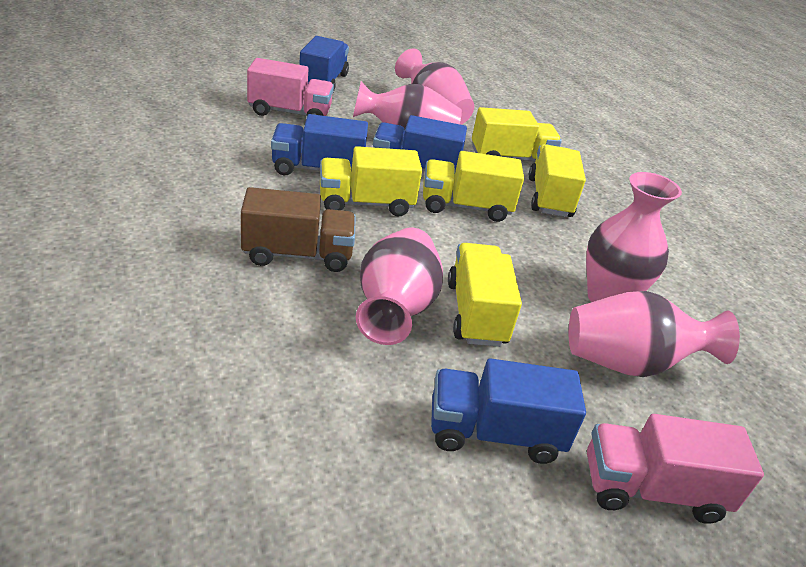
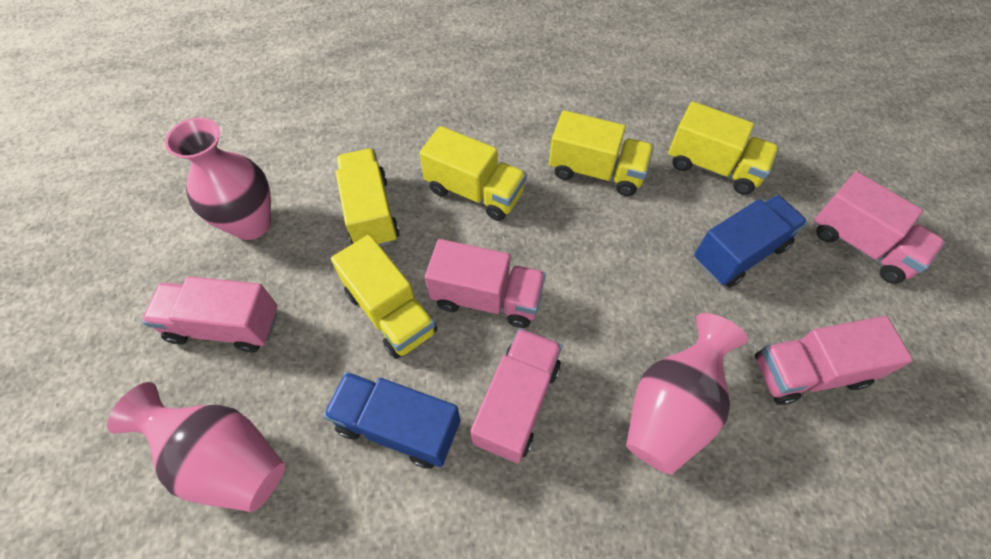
blue truck: [271,114,368,175] [299,36,349,92] [373,115,467,172] [431,358,586,464] = 4 -> [323,372,460,469] [694,195,808,288] = 2
brown truck: [241,187,356,272] = 1 -> none = 0
pink truck: [247,58,334,116] [587,414,764,524] = 2 -> [142,276,278,352] [425,239,546,328] [470,328,562,463] [755,316,913,405] [814,172,945,284] = 5
pink vase: [353,81,462,139] [356,228,443,345] [395,48,474,125] [569,291,740,377] [586,172,682,302] = 5 -> [107,382,285,512] [165,118,271,240] [626,313,748,475] = 3

